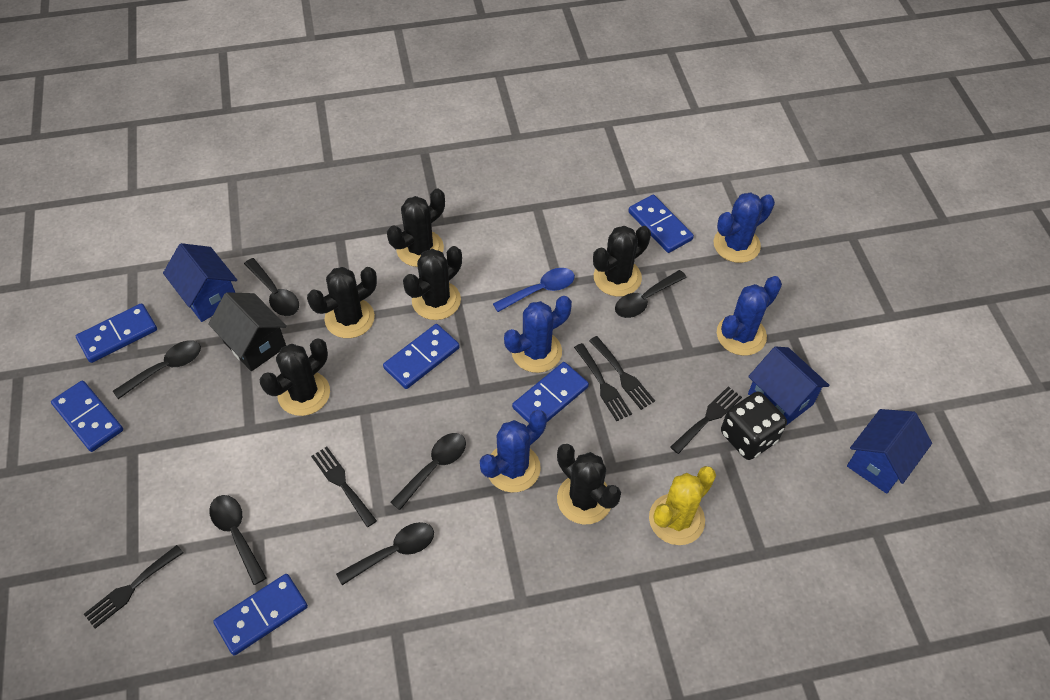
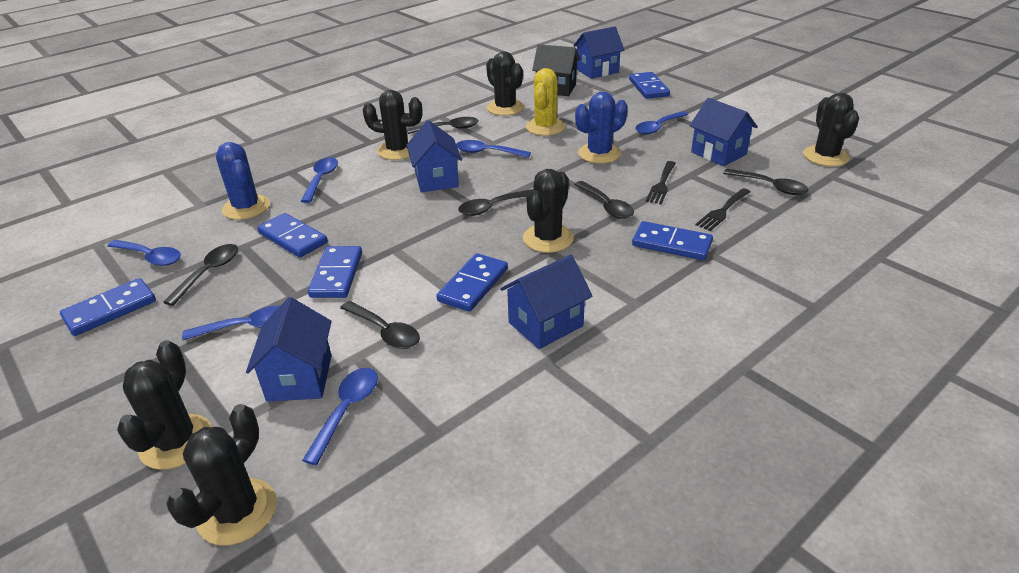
black dice: [721,392,787,460] = 1 -> none = 0
black fork: [84,545,183,629] [311,447,377,527] [574,343,632,421] [589,336,655,410] [670,386,742,454] = 5 -> [646,161,676,204] [695,188,751,231] = 2
blue cactus: [480,410,547,493] [504,296,572,373] [714,192,775,263] [717,276,782,356] = 4 -> [216,142,270,220] [575,92,628,163] = 2
blue house: [163,243,237,322] [748,347,829,425] [847,409,932,494] = 3 -> [246,297,332,402] [406,120,462,192] [500,255,593,349] [573,26,624,79] [690,98,757,166] = 5
blue spoon: [493,268,575,312] = 1 -> [108,240,181,266] [182,306,279,340] [301,157,338,203] [302,368,378,465] [456,140,531,158] [635,111,688,135] = 6

